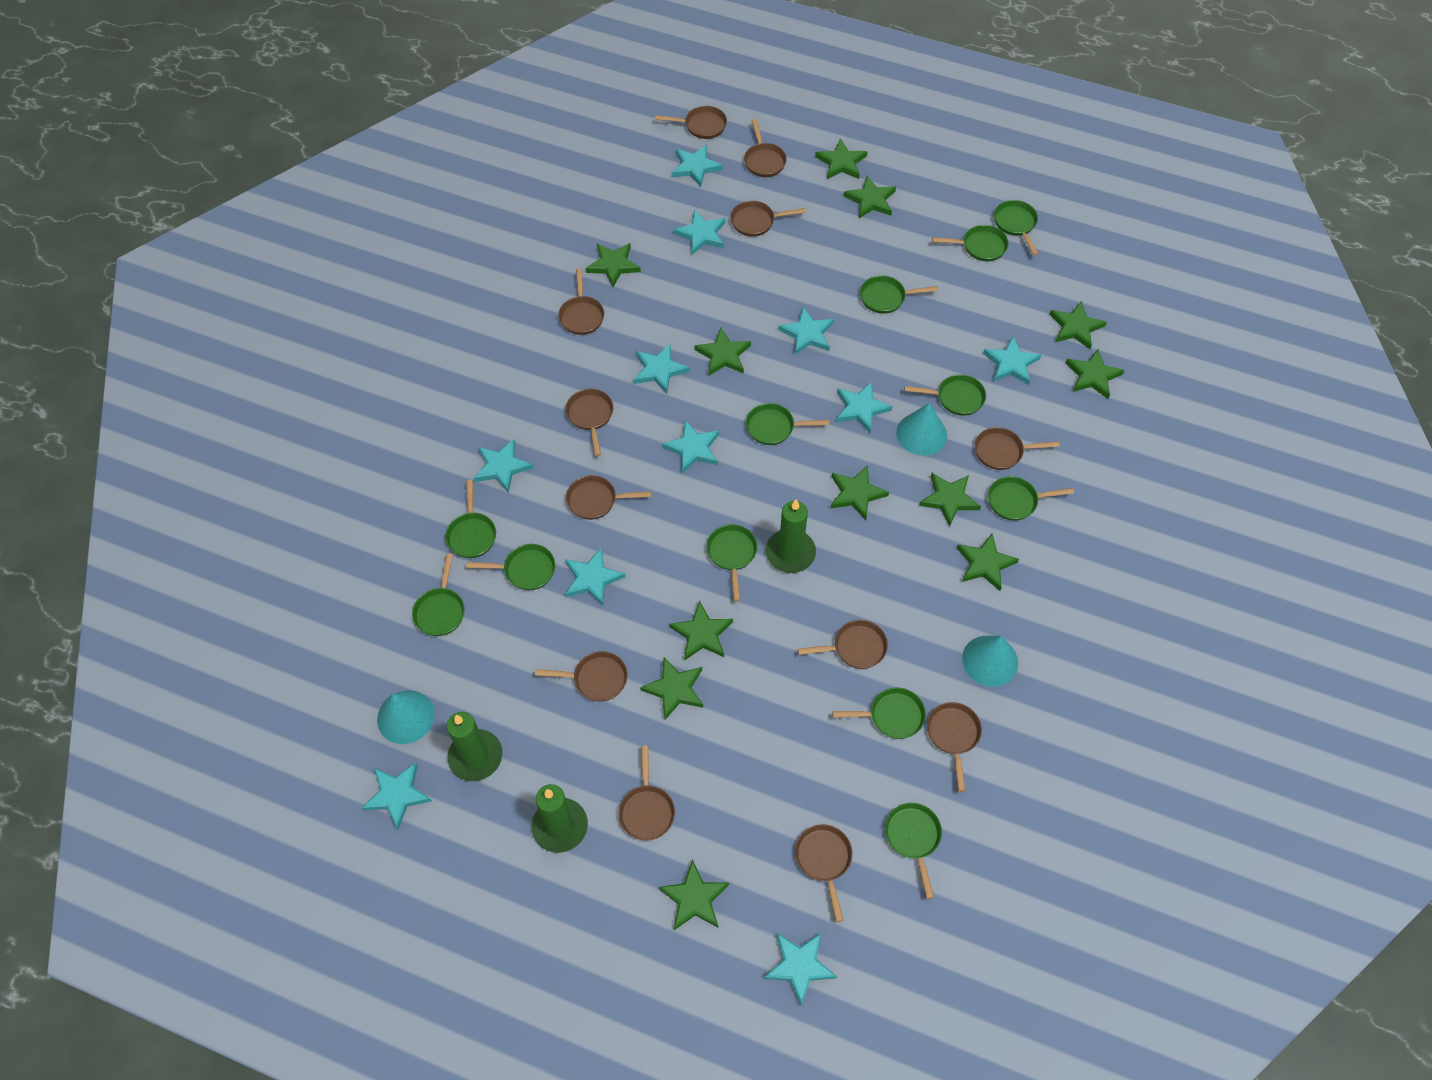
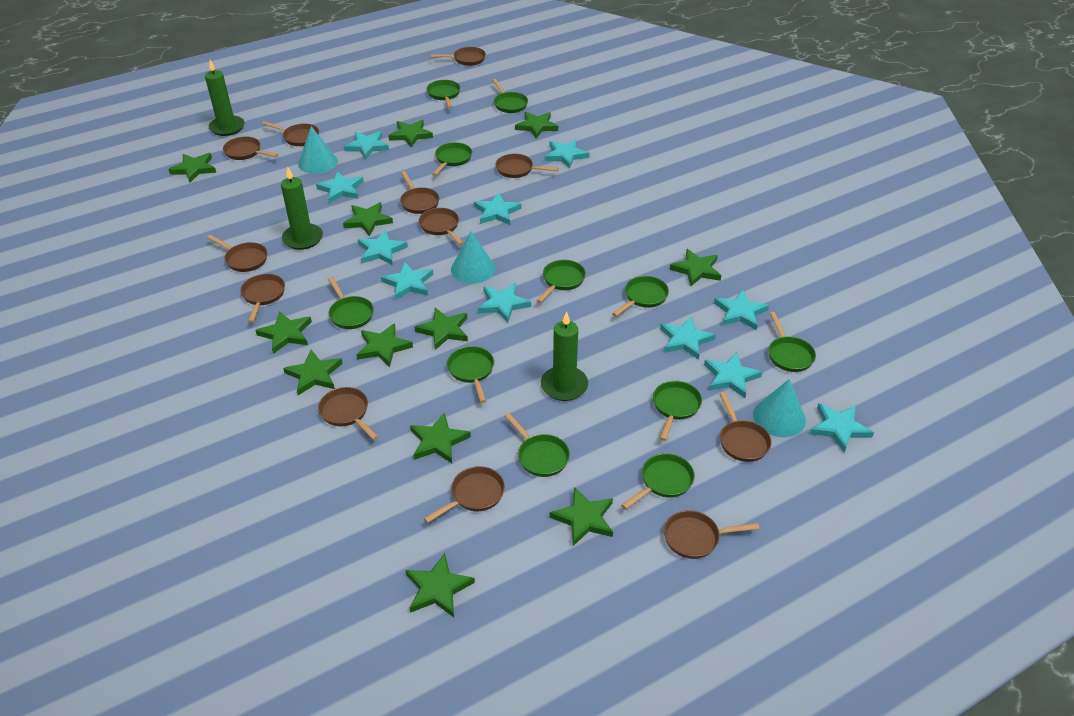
green pan: [412,553,465,636] [445,480,496,558] [466,544,555,590] [707,524,757,601] [746,403,829,445] [832,687,926,739] [860,276,939,314] [885,803,942,899] [904,374,986,416] [932,225,1008,261] [988,476,1074,521] [994,200,1039,256] = 12 -> [328,277,374,329] [427,80,460,108] [432,142,472,176] [447,346,494,403] [492,79,528,113] [504,413,570,477] [537,260,586,303] [612,276,669,316] [621,453,695,509] [653,381,702,441] [768,312,816,372] = 11

